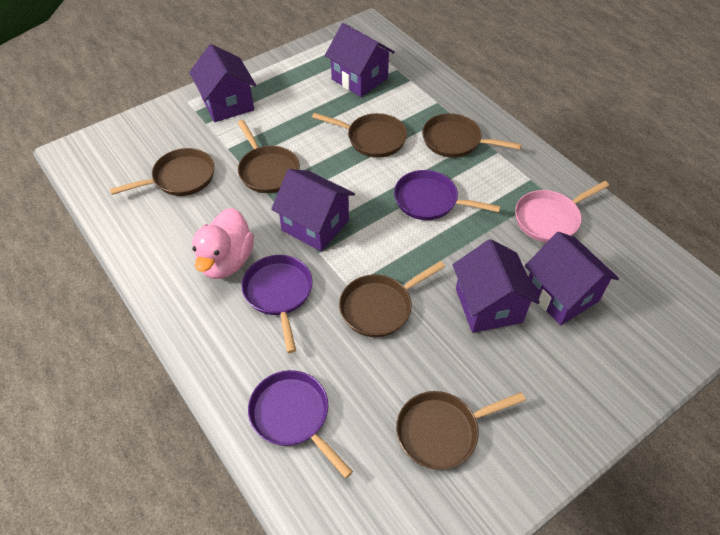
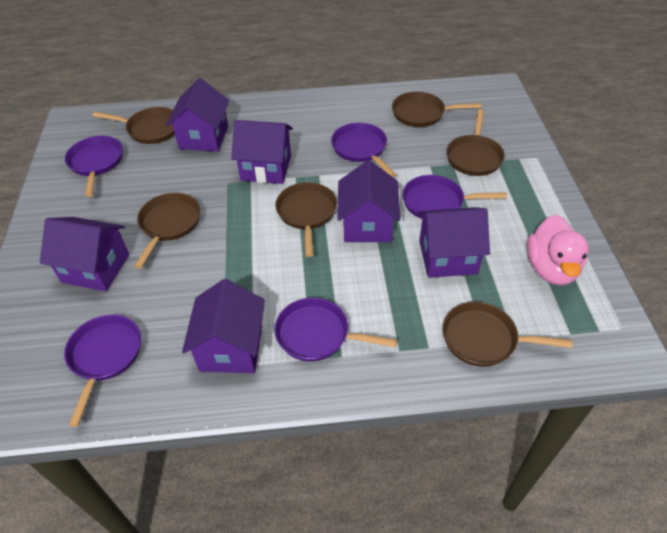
pink pan: [515,181,609,242] = 1 -> none = 0
purple house: [189,44,256,122] [271,169,355,251] [325,23,395,97] [453,239,540,333] [525,232,619,325] = 5 -> [40,217,129,291] [166,78,229,152] [182,279,265,373] [231,120,293,184] [337,160,401,242] [418,207,490,278] = 6
purple pan: [242,255,313,353] [248,370,353,478] [394,170,501,220] = 3 -> [64,314,141,427] [65,136,123,197] [274,298,397,361] [331,123,396,177] [402,175,507,219] = 5

